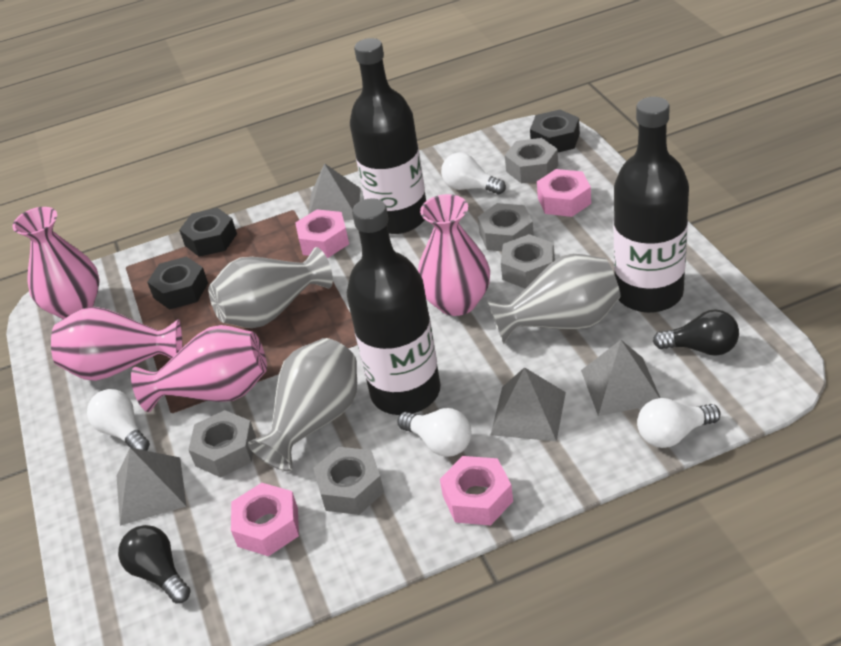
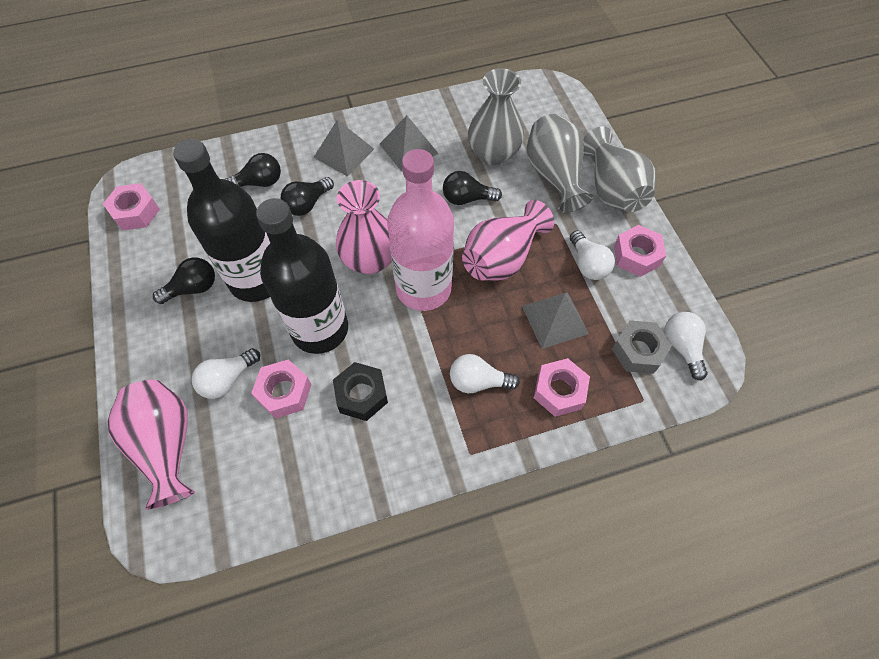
black bottle: [347,198,441,415] [350,38,426,234] [614,97,689,313] = 3 -> [173,139,270,302] [256,198,348,354] = 2
black light bulb: [118,525,191,604] [653,309,739,356] = 2 -> [153,257,215,304] [225,153,281,187] [281,177,334,216] [443,171,502,205] = 4
black nut: [147,256,208,310] [179,208,237,257] [530,110,580,152] = 3 -> [333,362,388,421] = 1
grey nut: [188,410,256,478] [313,447,384,515] [478,203,534,251] [501,234,555,289] [505,138,558,183] = 5 -> [612,320,672,374] = 1
grey pyramid: [117,448,186,526] [308,163,361,220] [491,367,566,442] [581,340,660,416] = 4 -> [313,120,374,177] [380,115,439,172] [522,292,589,349] = 3
pink bottle: none = 0 -> [387,149,454,311] = 1
pink vase: [12,207,100,319] [51,307,182,381] [131,325,267,412] [418,194,490,316] = 4 -> [108,380,195,510] [336,180,392,274] [462,200,554,281] = 3

